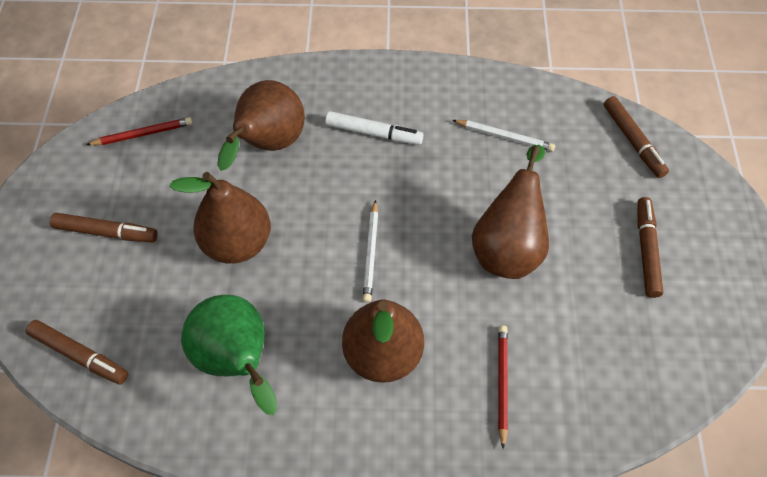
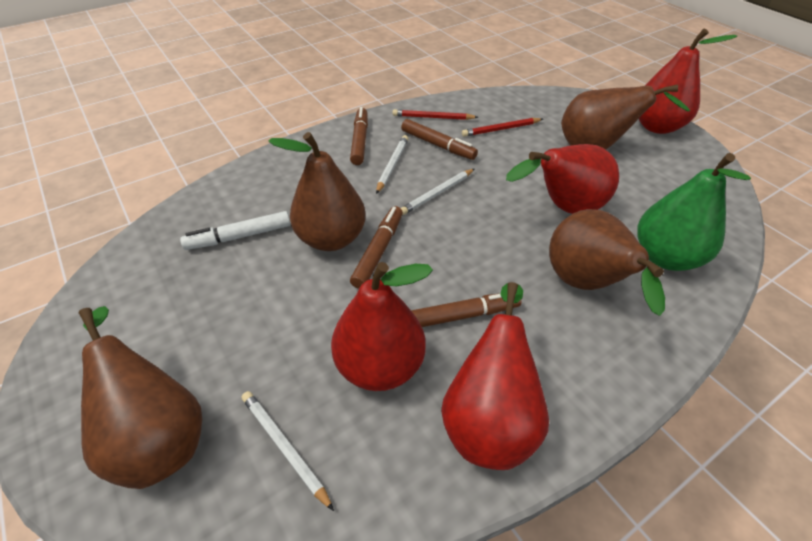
red pear: none = 0 -> [331,262,433,391] [441,282,549,470] [506,144,619,214] [639,28,737,134] = 4
white pencil: [363,200,378,302] [452,120,555,152] = 2 -> [241,391,334,511] [376,135,408,194] [401,169,474,215] = 3

